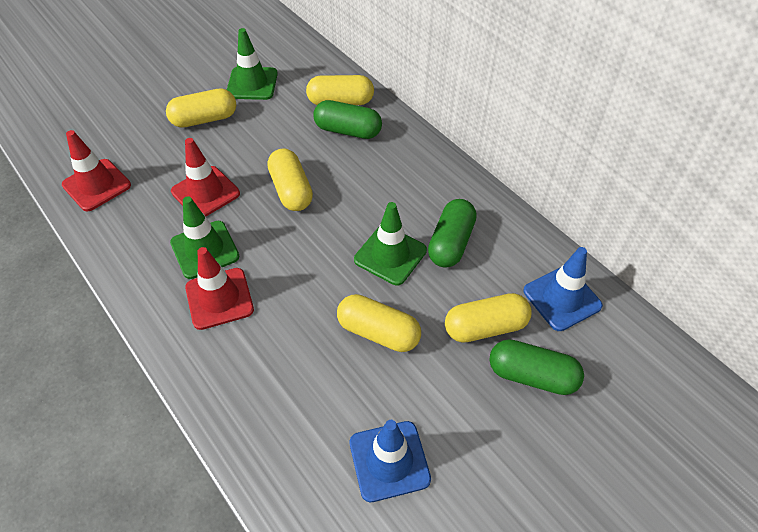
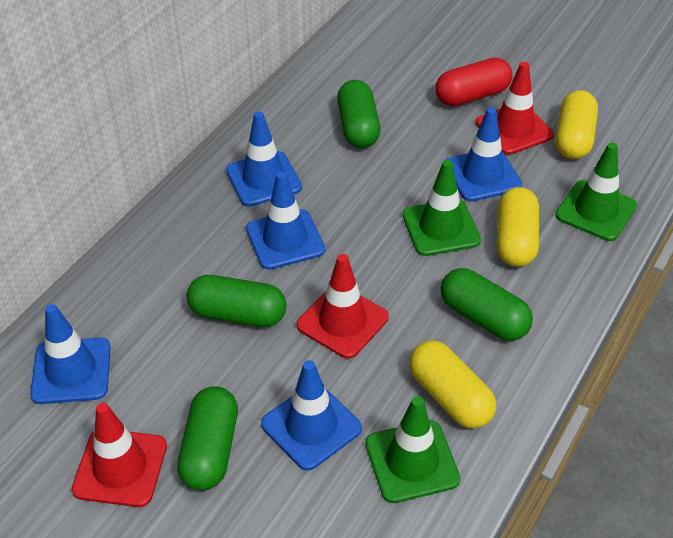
blue traffic cone: [350,420,431,502] [523,247,603,331] = 2 -> [30,304,111,404] [226,111,302,207] [246,172,325,270] [261,360,362,471] [446,107,522,202] = 5
green capsule: [313,100,382,139] [428,199,477,267] [490,339,584,395] = 3 -> [177,386,238,491] [187,275,287,327] [337,80,381,148] [440,268,533,341] = 4
red capsule: none = 0 -> [435,58,513,106] = 1
yellow capsule: [166,88,236,128] [267,148,313,211] [306,75,374,105] [337,294,421,352] [445,293,532,343] = 5 -> [409,340,496,429] [497,187,539,267] [556,90,598,159] = 3

